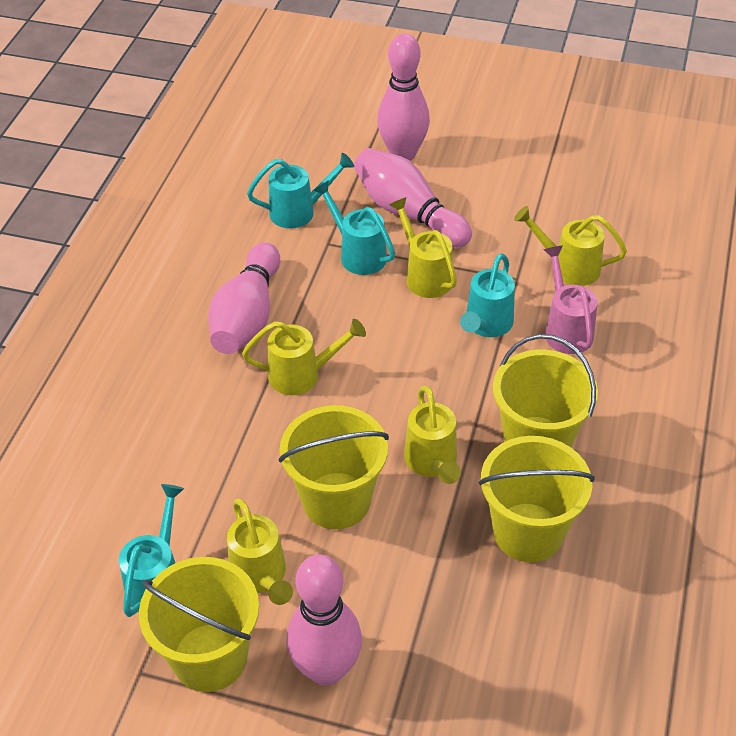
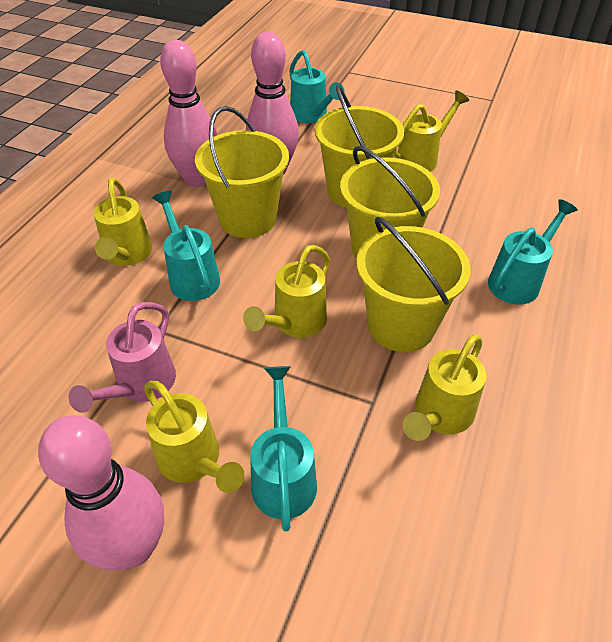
pink bowling pin: [209,243,280,354] [287,554,362,686] [354,148,472,248] [377,33,430,161] = 4 -> [38,415,164,570] [160,40,217,187] [246,32,299,175] = 3

